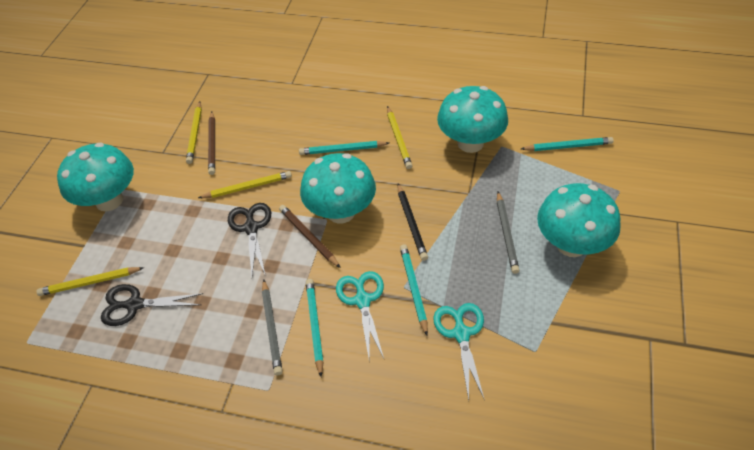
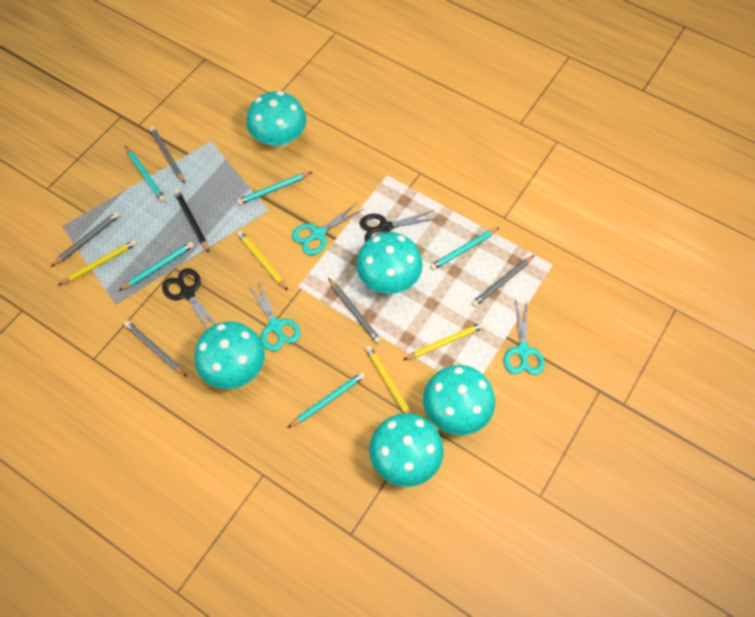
brown pencil: [208,112,215,175] [279,205,341,268] = 2 -> none = 0
grey pencil: [262,279,283,375] [497,192,520,274] = 2 -> [51,211,120,267] [124,321,187,377] [150,127,185,184] [328,278,381,343] [471,255,535,307] = 5
turquoise mushroom: [57,143,134,211] [300,153,376,224] [437,86,508,153] [537,183,621,257] = 4 -> [194,322,265,389] [246,91,307,149] [356,232,423,294] [369,413,444,487] [423,365,495,435] = 5
turquoise pencil: [299,141,389,155] [306,279,324,377] [400,244,428,336] [521,137,614,151] = 4 -> [119,242,194,291] [125,146,166,202] [237,172,312,205] [288,372,365,428] [430,227,500,270] = 5
turquoise scissors: [336,271,384,358] [433,303,484,400] = 2 -> [249,280,301,351] [292,203,364,255] [504,300,545,375] = 3

